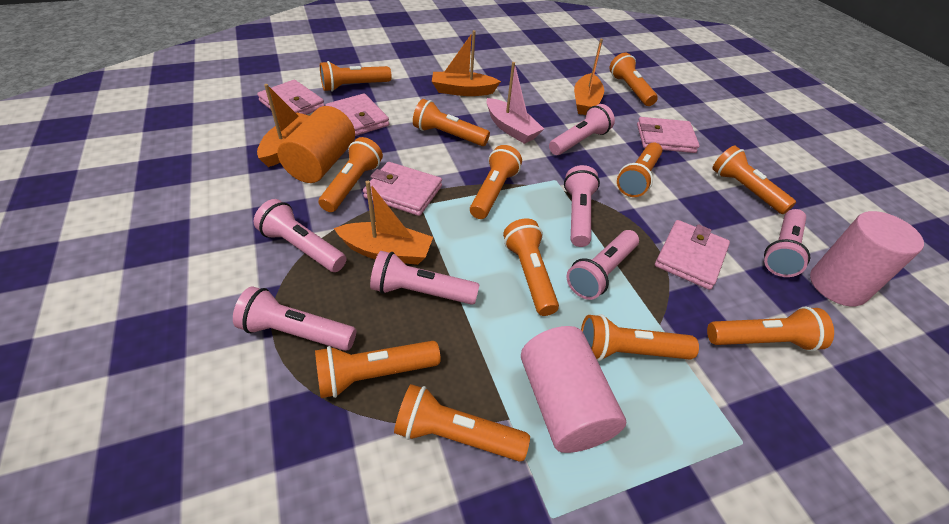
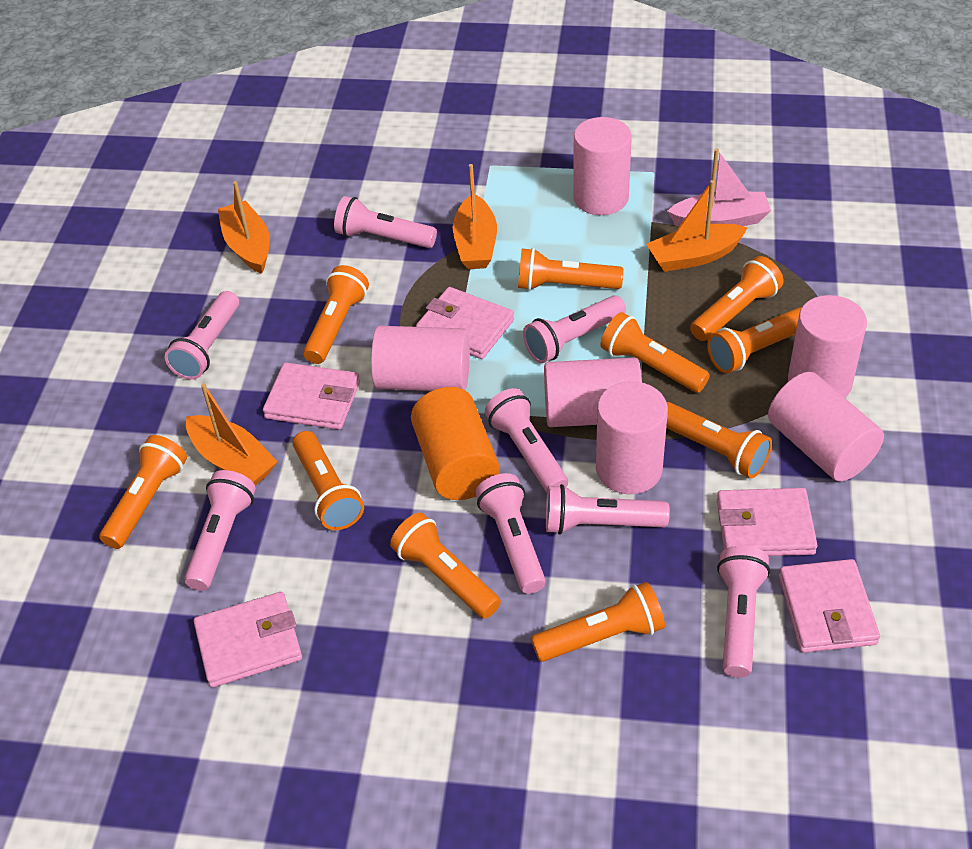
orange flashlight: [315,341,441,398] [319,137,383,212] [320,61,392,92] [394,384,530,462] [413,99,490,146] [470,145,522,219] [503,218,559,316] [581,314,699,361] [610,53,658,106] [617,143,662,197] [707,306,834,352] [712,146,796,214] = 12 -> [100,435,187,549] [293,431,364,530] [303,265,369,364] [390,513,501,619] [518,248,624,291] [531,582,665,662] [601,312,710,392] [666,402,772,478] [690,256,784,341] [707,307,801,373] = 10
pink cylinder: [521,326,626,453] [810,211,924,306] = 2 -> [371,326,470,391] [544,357,642,427] [573,117,632,215] [596,381,668,494] [768,372,884,482] [788,295,867,398] = 6
pink flashlight: [233,286,356,351] [254,199,347,272] [370,251,479,305] [549,104,615,155] [564,165,600,247] [567,230,639,300] [764,209,810,277] = 7 -> [165,291,239,380] [184,470,256,591] [334,196,437,248] [475,473,546,594] [485,388,568,493] [523,295,626,363] [546,484,670,535] [717,545,770,678] = 8

